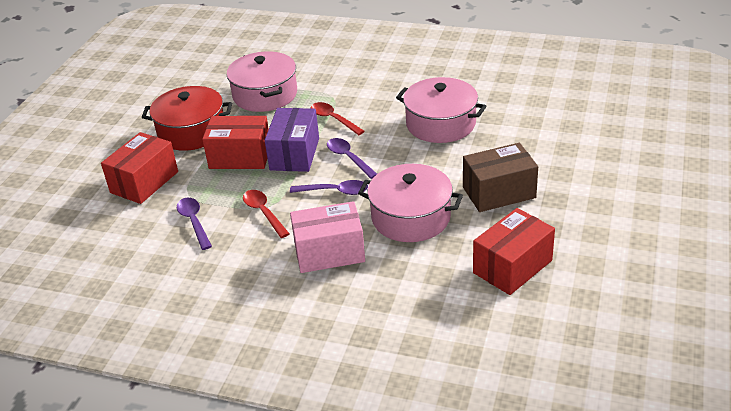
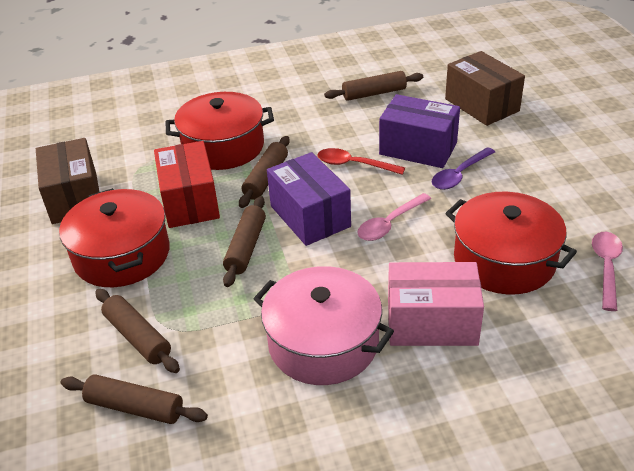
brown box: [463,143,538,212] = 1 -> [36,138,99,224] [445,51,525,126] = 2
brown rolling pin: none = 0 -> [61,374,208,424] [96,289,180,373] [223,196,266,287] [239,136,290,208] [324,71,423,101] = 5
pink pot: [227,51,297,112] [358,164,463,242] [396,77,486,143] = 3 -> [254,266,394,385] = 1
pink spoon: none = 0 -> [357,193,431,241] [592,232,623,311] = 2
purple box: [265,108,319,172] = 1 -> [267,152,351,246] [379,94,460,168] = 2
purple spoon: [177,198,212,250] [290,180,368,195] [327,138,377,179] = 3 -> [432,147,495,190] = 1
red box: [101,132,178,204] [202,116,269,169] [473,208,555,295] = 3 -> [154,141,220,228] = 1
red pot: [142,86,232,151] = 1 -> [59,188,170,287] [166,92,274,170] [445,192,577,295] = 3
red spoon: [243,190,290,238] [310,102,365,135] = 2 -> [317,148,405,175] = 1

